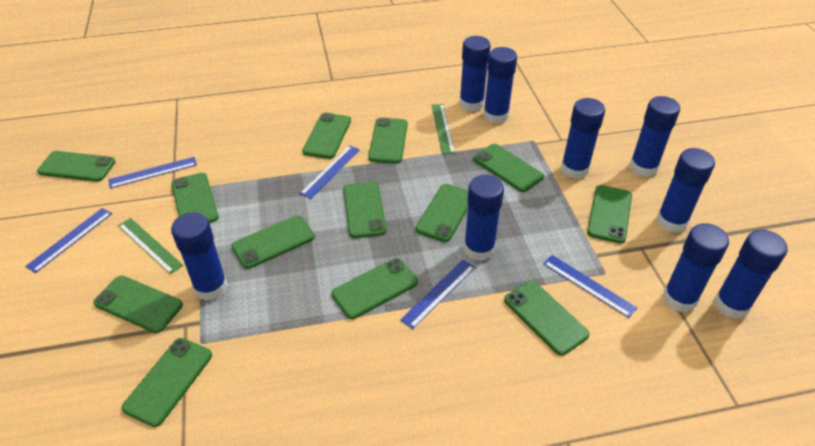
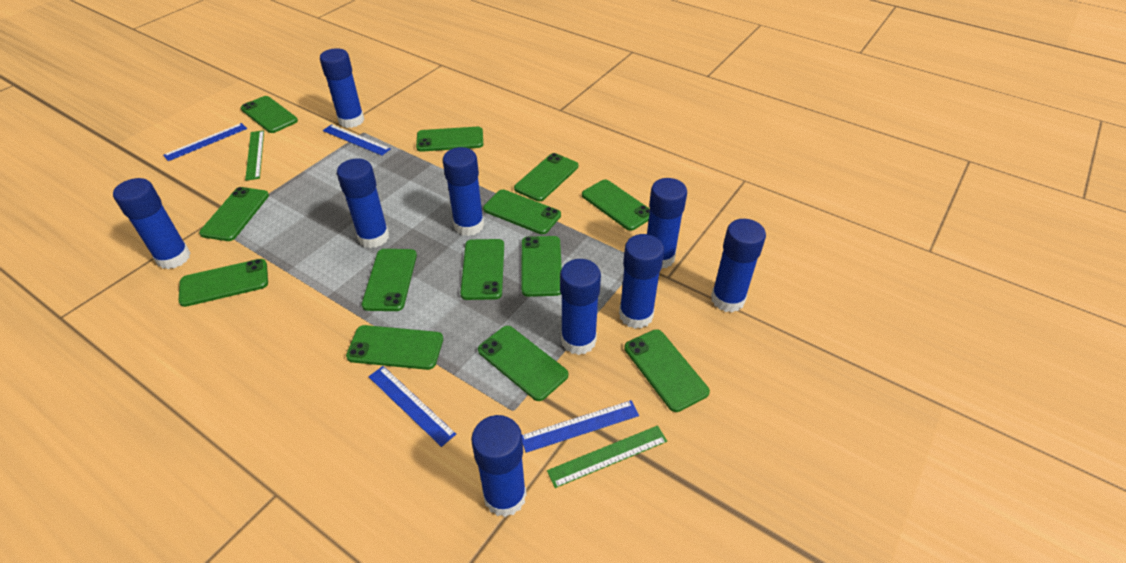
blue ruler: [25,208,112,273] [108,157,197,188] [300,145,360,199] [400,260,475,329] [543,255,637,318] = 5 -> [163,123,247,161] [323,124,391,156] [368,366,456,447] [522,400,639,453] = 4

